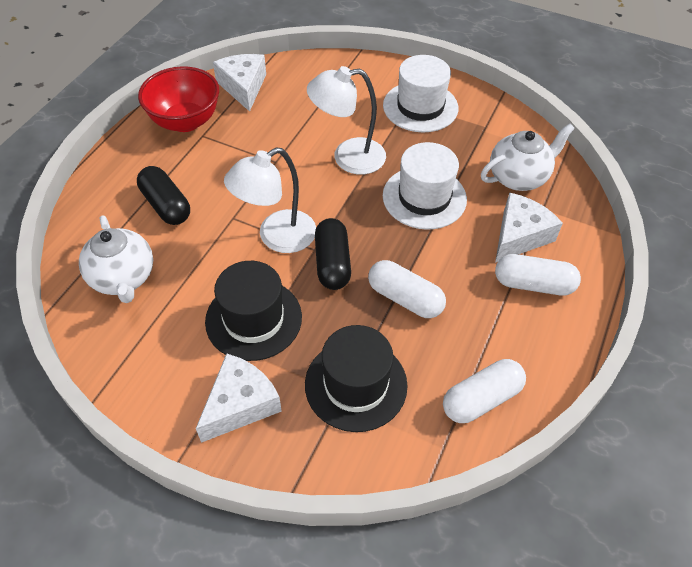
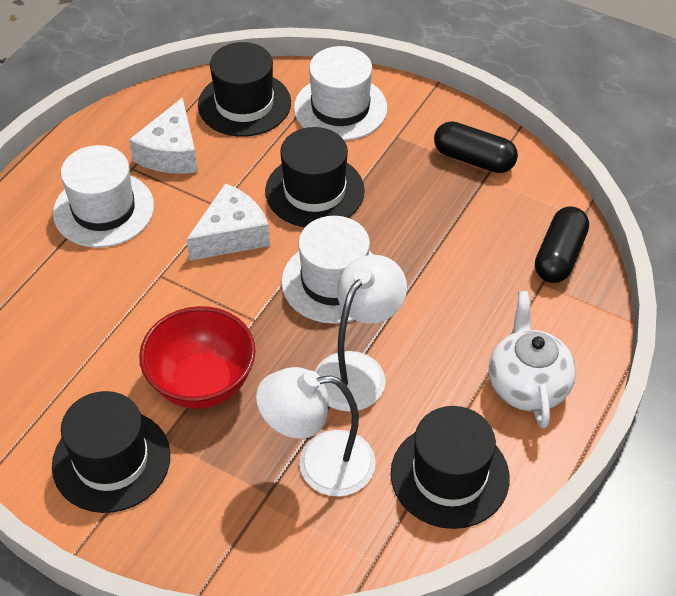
black hat: [205,261,302,361] [305,325,407,432] = 2 -> [52,391,170,513] [198,42,291,137] [265,127,365,227] [391,406,510,529] = 4
white capsule: [368,260,446,318] [443,359,526,423] [495,254,581,296] = 3 -> none = 0
white cheese: [196,353,282,443] [213,54,266,112] [495,192,563,263] = 3 -> [129,97,198,174] [186,183,270,261] = 2
white hat: [383,55,458,133] [383,142,467,230] = 2 -> [53,145,154,248] [281,216,374,324] [294,46,387,141] = 3
white teapot: [79,215,153,303] [481,123,575,191] = 2 -> [489,291,576,428] = 1

